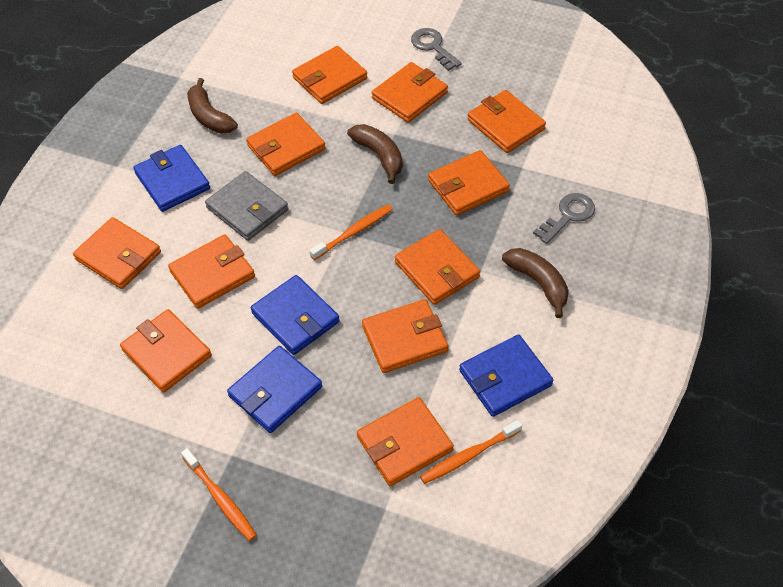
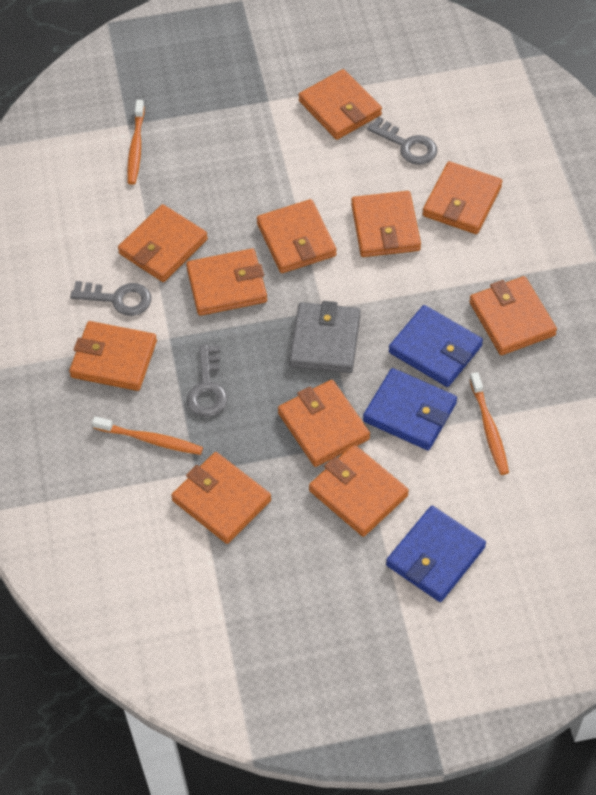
blue wallet: [133,145,210,212] [227,346,322,433] [251,275,340,355] [459,334,553,417] = 4 -> [363,368,457,450] [386,506,486,602] [389,305,483,387] = 3
brown banana: [187,78,238,134] [347,124,403,184] [502,248,569,318] = 3 -> none = 0
grey key: [411,28,462,71] [533,193,595,244] = 2 -> [70,281,151,316] [187,345,228,417] [367,117,437,165] = 3

